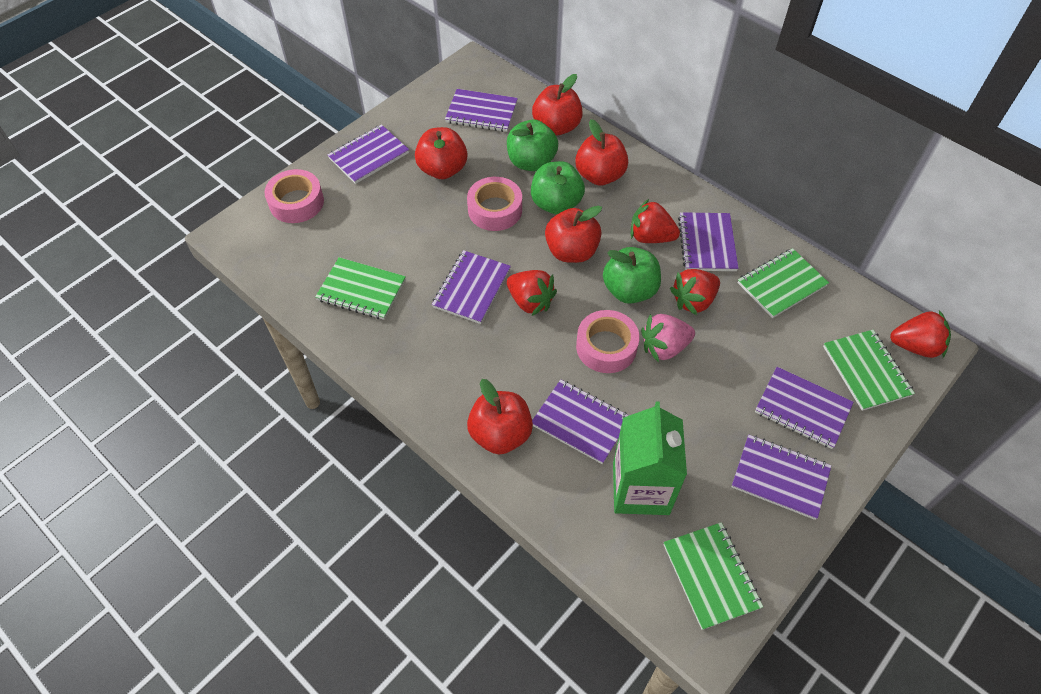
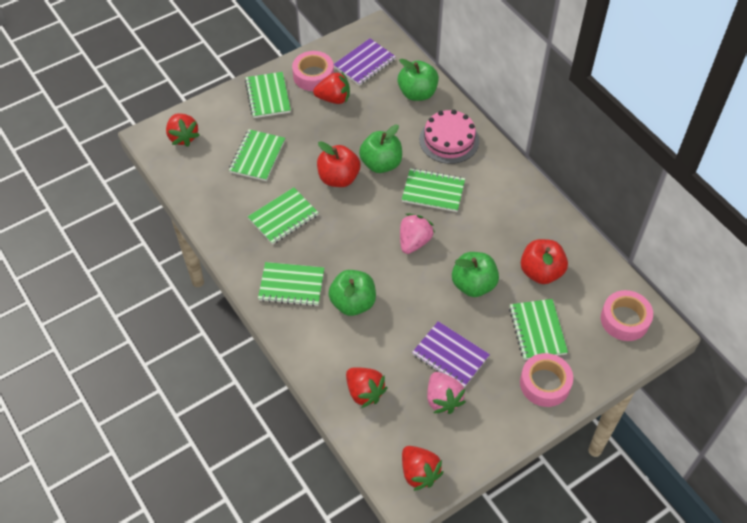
green apple: [507,120,558,171] [531,161,585,214] [603,247,661,304] = 3 -> [328,270,376,316] [359,125,402,173] [398,59,439,101] [452,252,499,297] = 4
green carton: [613,401,687,515] = 1 -> none = 0
green notebook: [315,257,406,320] [663,522,763,630] [738,248,829,318] [823,330,915,411] = 4 -> [229,129,285,181] [245,72,291,118] [248,187,319,245] [258,262,324,307] [402,168,465,212] [509,299,568,360] = 6
pink cake: none = 0 -> [419,110,479,164] = 1
pink strawberry: [641,314,695,362] = 1 -> [400,213,435,254] [427,372,466,414] = 2
purple notebook: [328,124,409,184] [432,250,511,324] [445,89,518,132] [532,379,629,464] [678,212,739,271] [732,435,831,520] [755,367,854,449] = 7 -> [334,38,396,86] [412,321,490,388] = 2
red apple: [415,127,467,179] [467,379,533,454] [532,74,583,135] [545,205,602,263] [575,119,628,186] = 5 -> [317,141,360,187] [521,239,568,284] = 2

